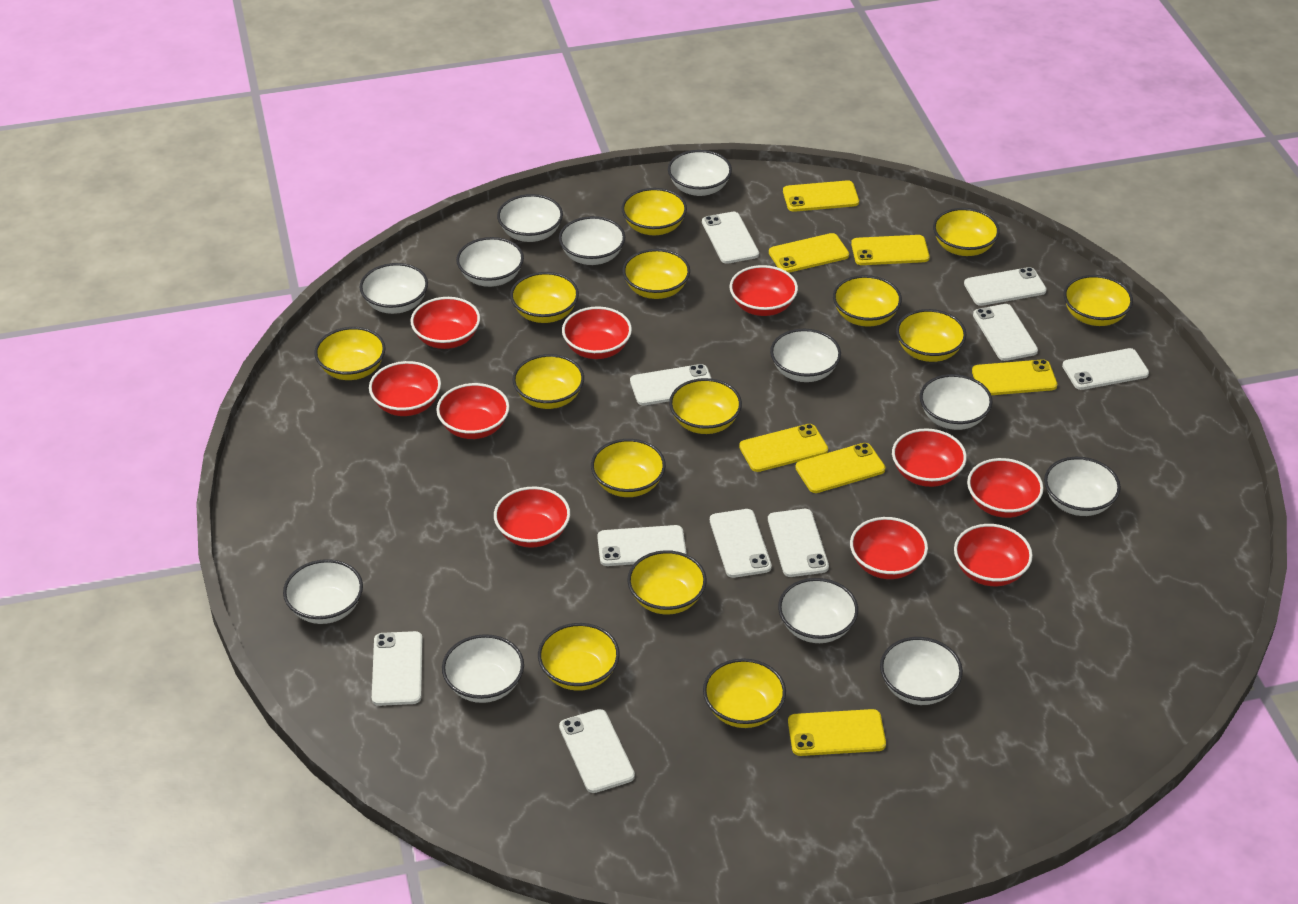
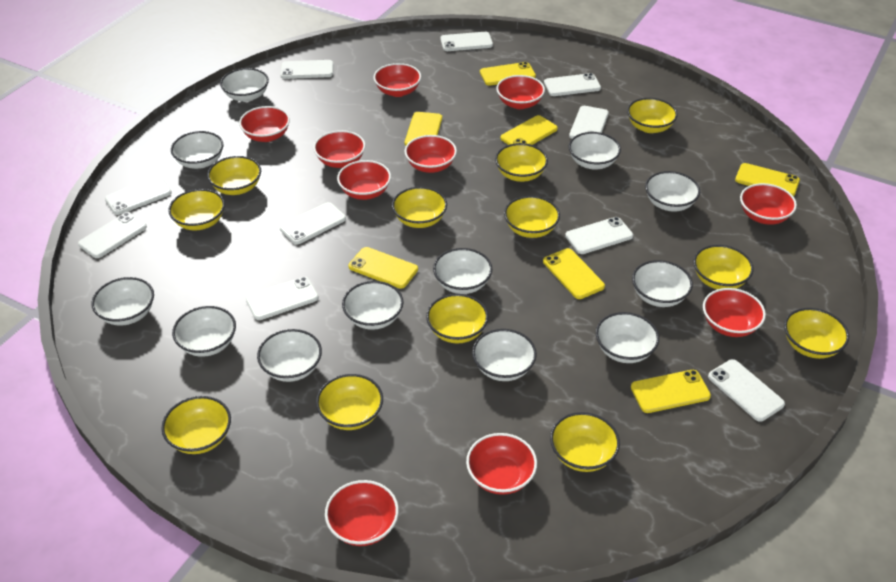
yellow bowl: [314,327,386,380] [510,272,579,323] [512,354,584,409] [538,623,620,691] [591,439,666,497] [621,188,687,235] [623,249,690,299] [627,550,707,615] [669,378,742,434] [703,658,786,728] [833,275,902,327] [896,309,966,362] [933,208,1000,256] [1064,275,1133,326] = 14 -> [161,396,231,454] [168,189,225,230] [207,156,261,195] [316,374,383,430] [392,187,447,228] [426,294,489,343] [495,143,548,182] [504,196,560,238] [550,412,620,472] [627,98,678,133] [693,245,754,289] [784,308,849,359] = 12

